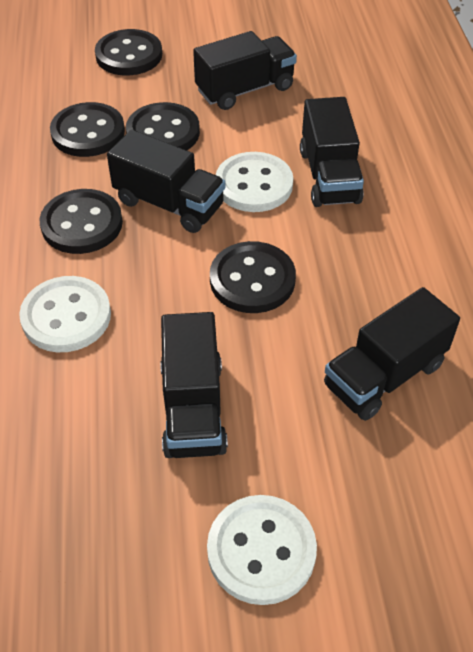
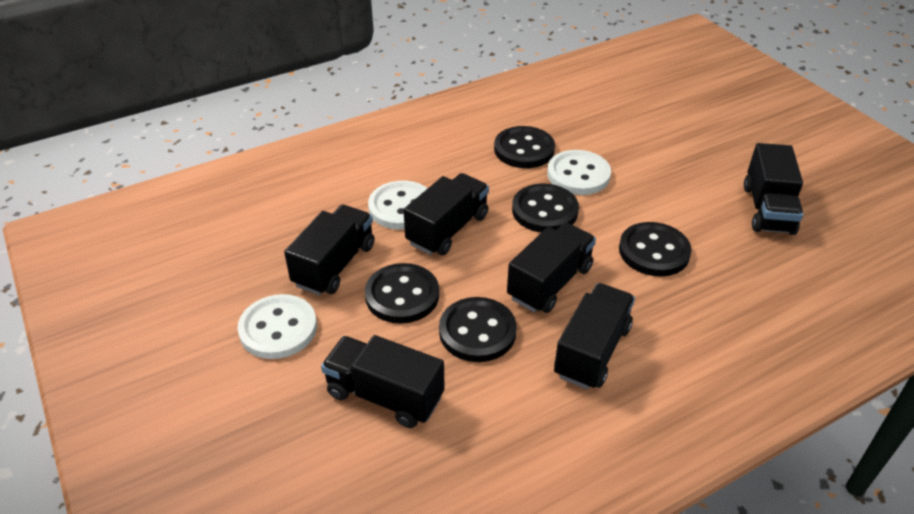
black truck: [107,130,225,233] [160,312,228,458] [193,31,297,110] [300,97,364,207] [324,287,460,421] = 5 -> [284,205,375,295] [321,335,445,428] [403,173,489,255] [507,223,596,313] [554,283,635,390] [744,143,803,235] = 6

